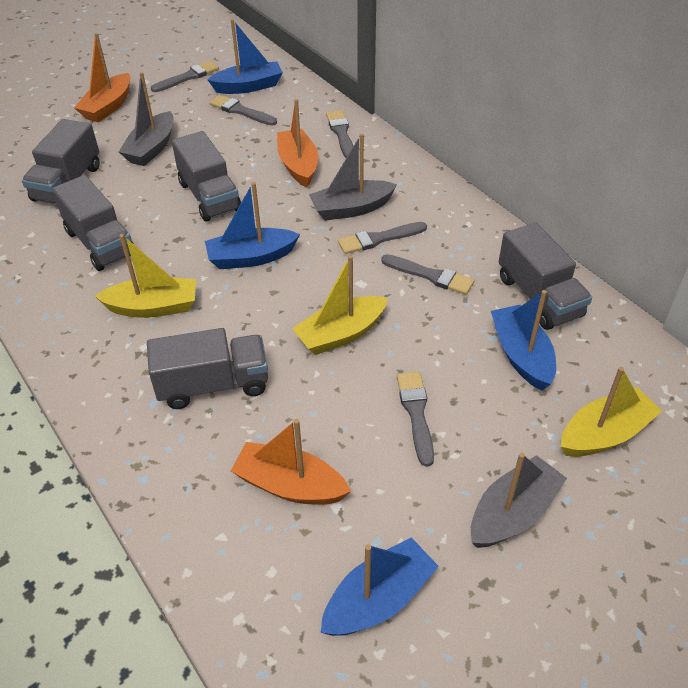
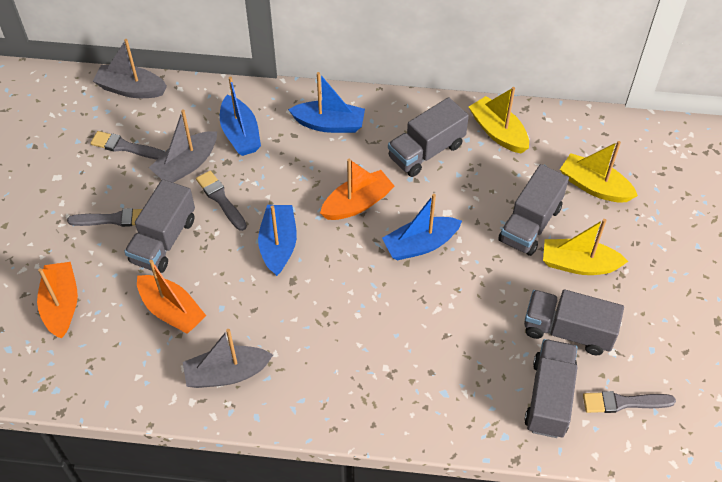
grey brush: [151,61,219,92] [209,95,277,125] [326,110,353,158] [338,222,427,254] [381,254,474,295] [397,372,434,467] = 6 -> [67,208,142,227] [90,131,164,160] [196,170,247,231] [583,391,676,413] = 4

